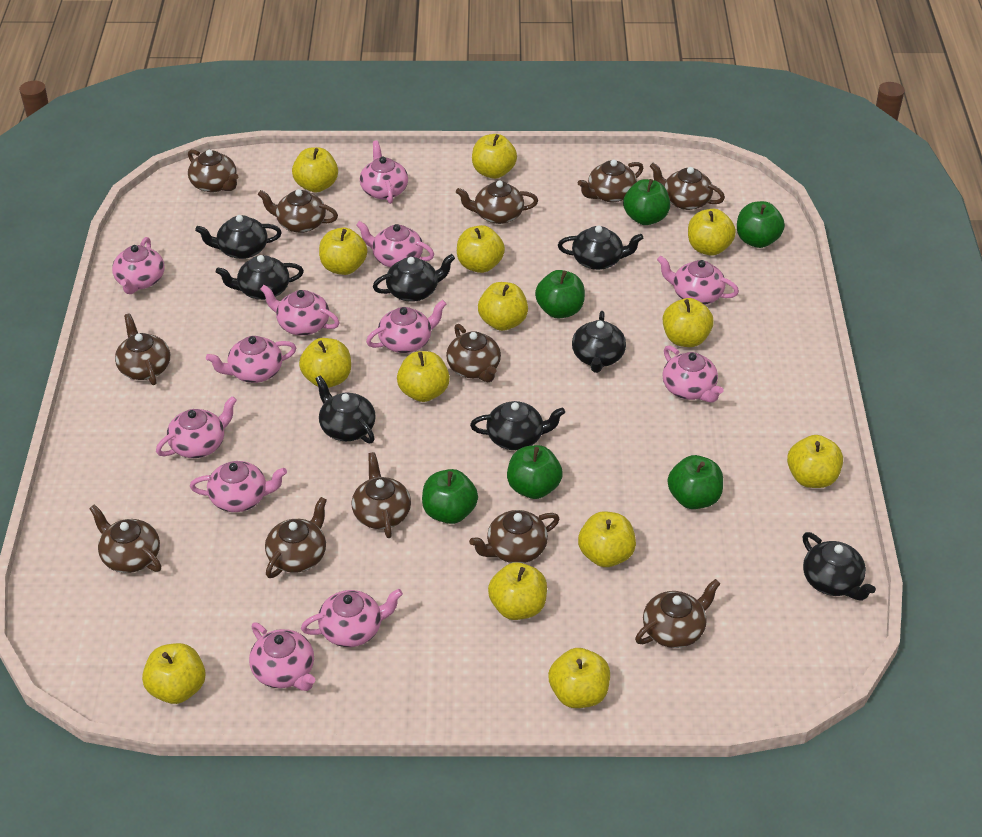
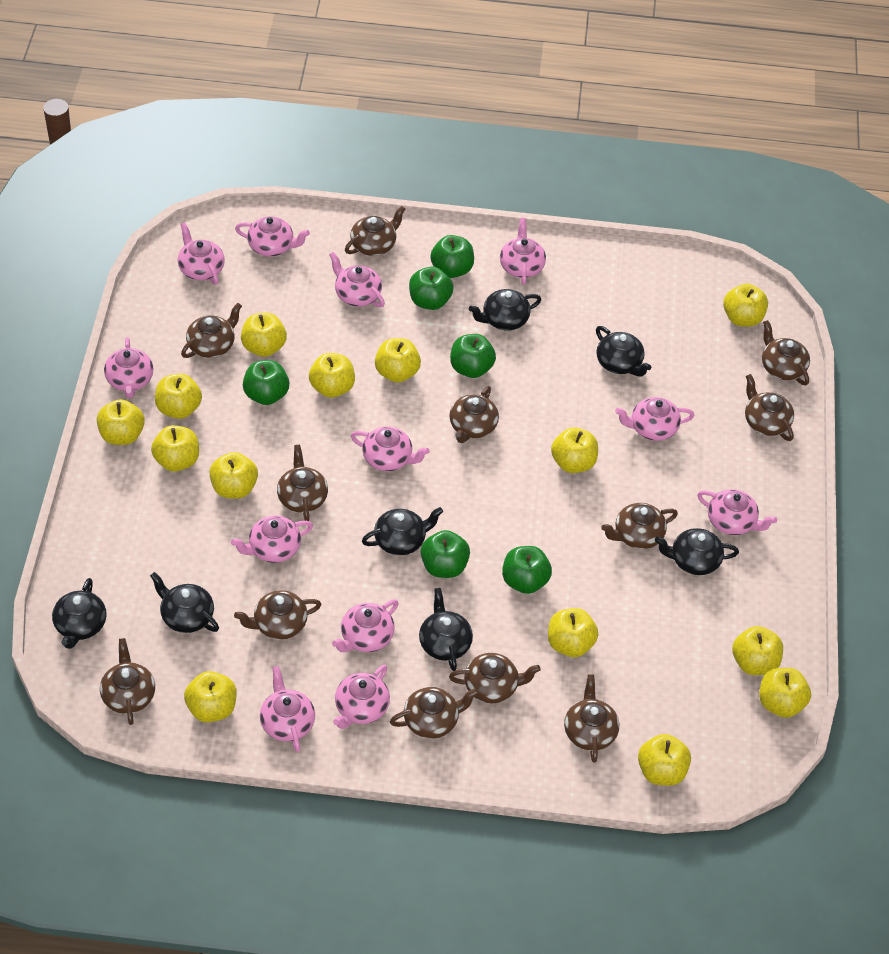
black teapot: [195,215,282,259] [216,255,304,300] [315,375,376,443] [373,254,455,302] [470,401,565,450] [558,225,644,270] [572,311,626,373] [803,532,876,601] = 8 -> [52,578,107,649] [150,572,219,633] [362,507,443,555] [419,588,473,671] [469,289,541,330] [596,326,651,377] [655,528,739,575] = 7

